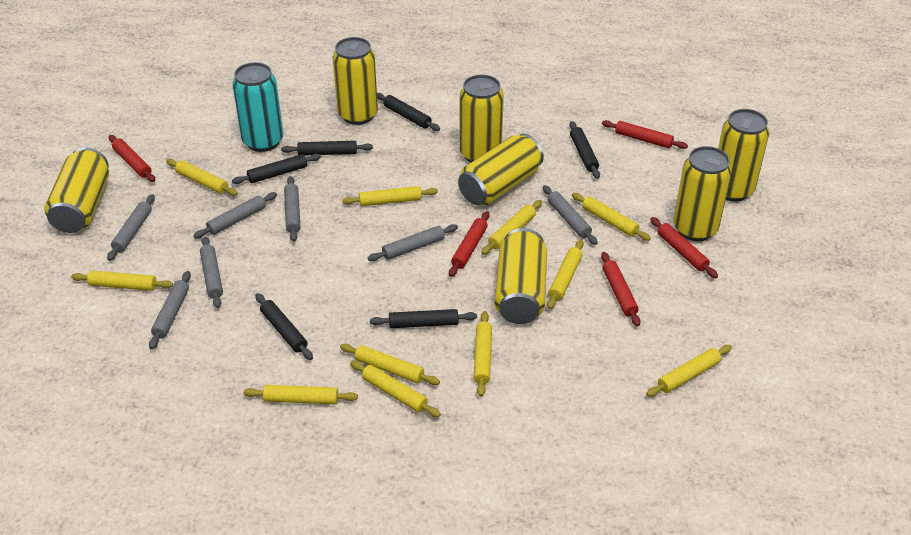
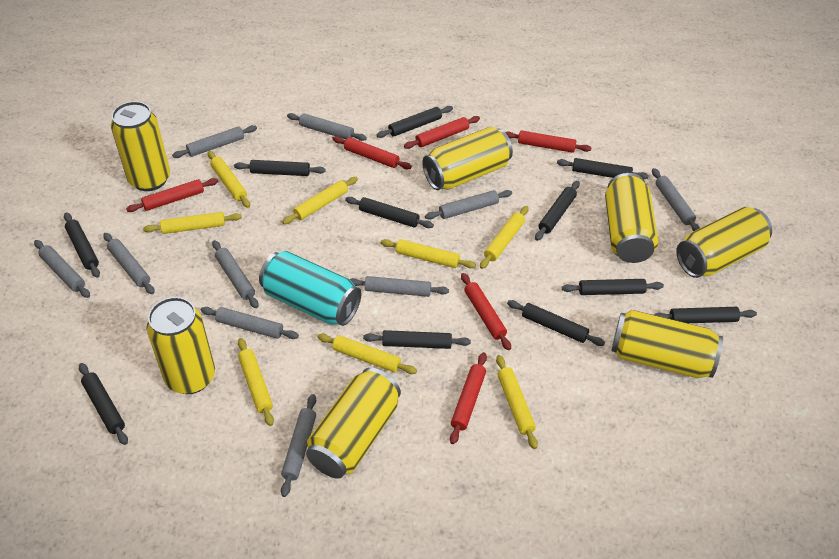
black rolling pin: [232,154,321,184] [255,293,313,360] [281,141,373,155] [370,309,477,328] [377,93,440,131] [569,121,600,179] = 6 -> [64,212,100,278] [79,363,128,445] [234,160,326,176] [345,197,434,228] [363,330,471,349] [377,106,453,138] [507,300,605,346] [535,181,580,241] [557,158,649,179] [562,279,664,295] [654,307,757,323] = 11
grey rolling pin: [107,194,155,261] [149,271,191,349] [193,192,277,238] [200,236,223,308] [284,176,301,242] [368,224,458,261] [543,185,598,245] = 7 -> [34,240,90,298] [103,233,155,294] [172,125,257,158] [201,307,299,339] [212,240,259,308] [281,394,316,497] [287,113,367,141] [350,276,449,297] [425,190,512,220] [652,168,700,231] = 10
red rolling pin: [109,135,155,182] [449,211,489,277] [601,252,640,326] [602,120,688,149] [650,217,718,278] = 5 -> [126,178,218,212] [332,136,412,169] [404,116,480,149] [450,352,487,444] [461,273,511,350] [505,130,592,153] = 6
yellow rolling pin: [71,271,173,291] [166,159,238,196] [244,385,358,404] [340,344,440,385] [342,186,438,206] [350,361,441,417] [473,311,492,396] [481,200,542,255] [547,240,584,309] [572,193,651,241] [646,345,732,397] = 11 -> [143,212,242,234] [208,151,250,208] [238,338,274,426] [282,177,358,224] [317,334,417,374] [381,239,476,268] [480,206,529,269] [496,355,538,449] = 8

